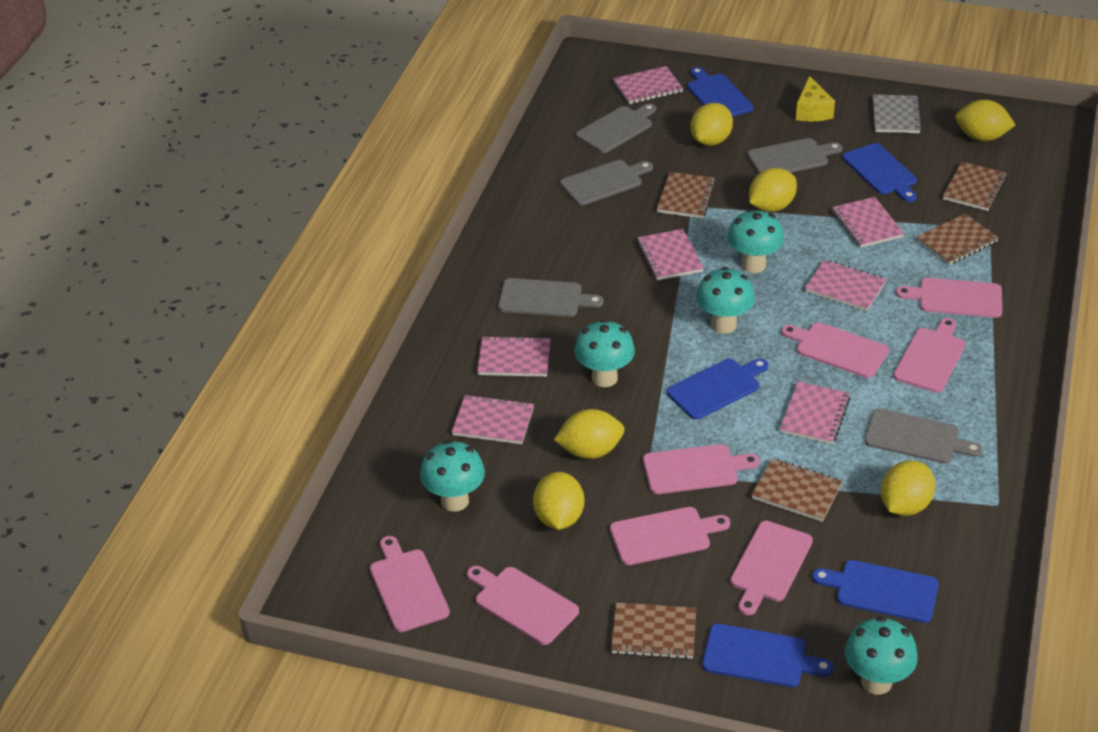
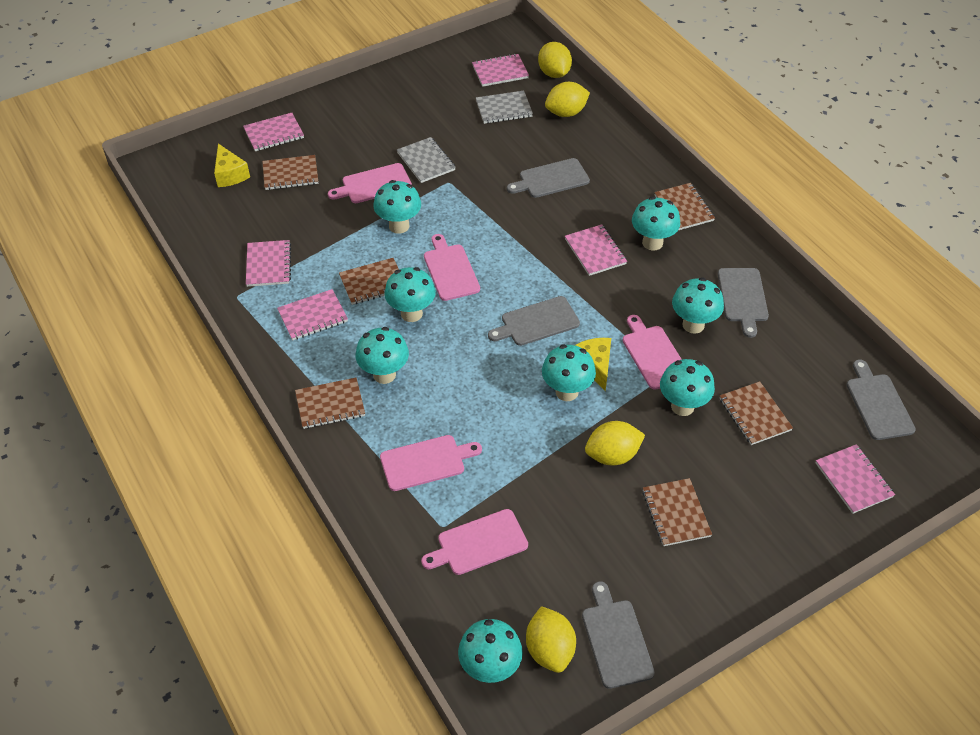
blue cutting board: [667,359,768,420] [687,67,753,117] [702,624,833,687] [812,560,939,623] [842,143,917,202] = 5 -> none = 0
brown notebook: [611,602,696,659] [657,172,716,218] [752,458,843,522] [917,214,998,265] [943,162,1007,211] = 5 -> [262,155,318,190] [295,378,365,429] [339,258,399,305] [642,478,712,546] [654,183,715,230] [720,381,793,445] = 6
grey notebook: [873,94,922,133] = 1 -> [397,137,456,183] [476,91,533,124] = 2
pink cutting board: [370,536,450,632] [467,566,579,645] [610,507,730,565] [643,444,760,494] [730,521,813,615] [781,322,889,378] [893,318,966,393] [896,278,1002,318] = 8 -> [328,163,412,203] [380,435,482,491] [421,509,528,575] [424,234,480,301] [622,315,682,390] = 5
pink notebook: [452,395,534,444] [477,336,551,377] [613,66,683,104] [637,229,704,280] [780,381,851,444] [805,260,886,311] [832,197,904,248] = 7 -> [243,113,304,151] [246,240,291,287] [277,289,348,340] [472,54,529,87] [565,224,627,276] [816,444,895,514] = 6
turquoise mushroom: [420,440,485,512] [574,319,635,387] [696,267,755,333] [727,209,784,273] [845,616,918,695] = 5 -> [356,327,409,384] [374,180,421,234] [384,267,436,322] [458,619,523,683] [542,344,596,401] [632,197,680,251] [660,359,715,416] [672,278,724,334] = 8
yellow cheese: [796,76,835,121] = 1 -> [214,144,250,187] [575,338,611,391] = 2
yellow lemon: [533,472,585,530] [554,409,625,459] [690,103,733,146] [749,168,797,212] [881,461,935,516] [955,100,1016,141] = 6 -> [526,606,576,673] [538,42,572,78] [545,82,590,117] [585,421,645,466] = 4

